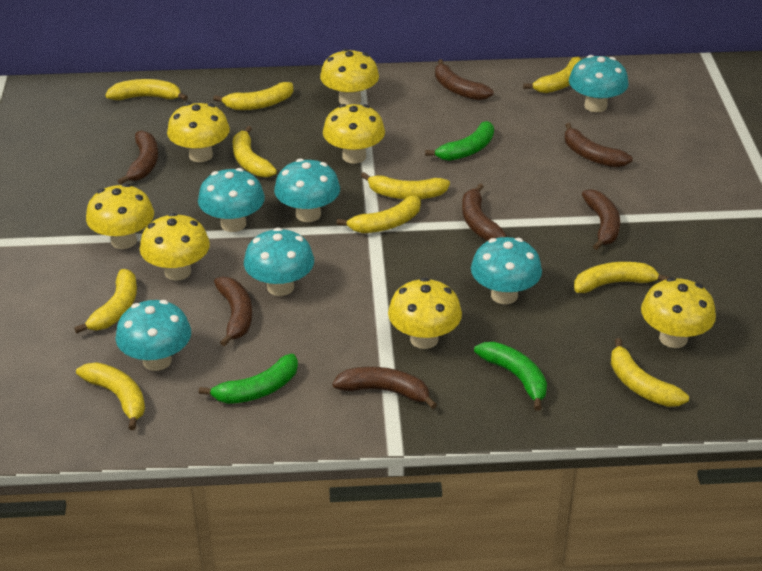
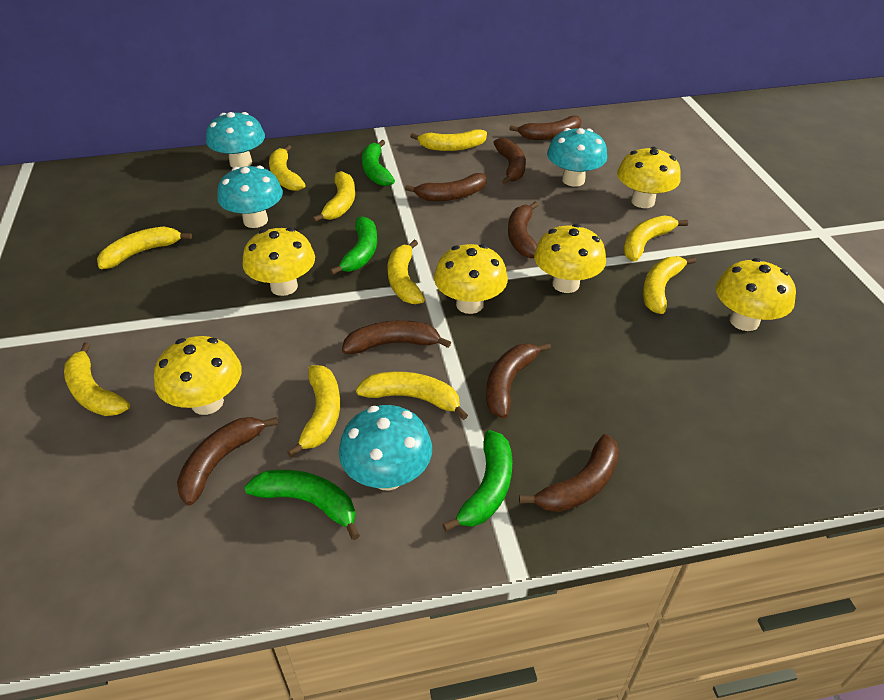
brown banana: [118,130,158,185] [214,276,252,347] [333,367,437,409] [435,59,494,100] [462,184,507,241] [565,123,633,168] [582,189,620,250] = 7 -> [177,417,278,505] [342,320,451,354] [405,173,487,201] [486,342,551,418] [493,138,526,185] [508,201,538,259] [509,116,582,140] [519,434,619,512] = 8
green banana: [199,354,298,404] [425,121,494,161] [474,342,547,411] = 3 -> [244,470,360,540] [330,216,377,275] [362,140,395,186] [442,430,512,532] = 4
turquoise mushroom: [116,300,191,371] [198,168,265,232] [244,228,314,296] [274,158,340,222] [471,237,542,304] [569,55,628,112] = 6 -> [206,112,265,168] [217,165,283,228] [339,405,432,491] [547,128,607,186] = 4
yellow mushroom: [86,184,154,249] [140,213,210,280] [167,103,230,162] [320,49,379,105] [323,104,385,164] [388,278,462,349] [641,277,716,348] = 7 -> [154,336,242,415] [242,228,315,296] [434,244,508,314] [534,224,606,293] [617,147,681,208] [716,258,796,331] = 6

